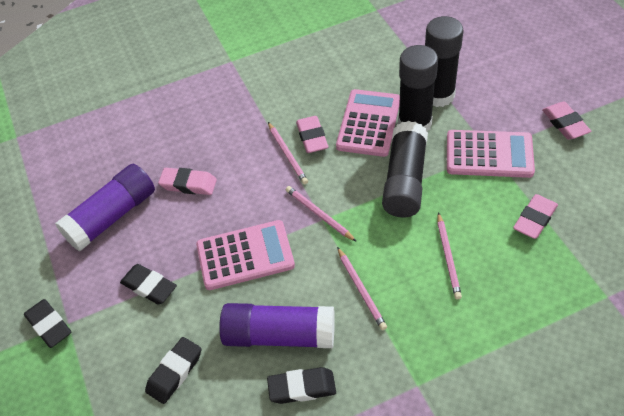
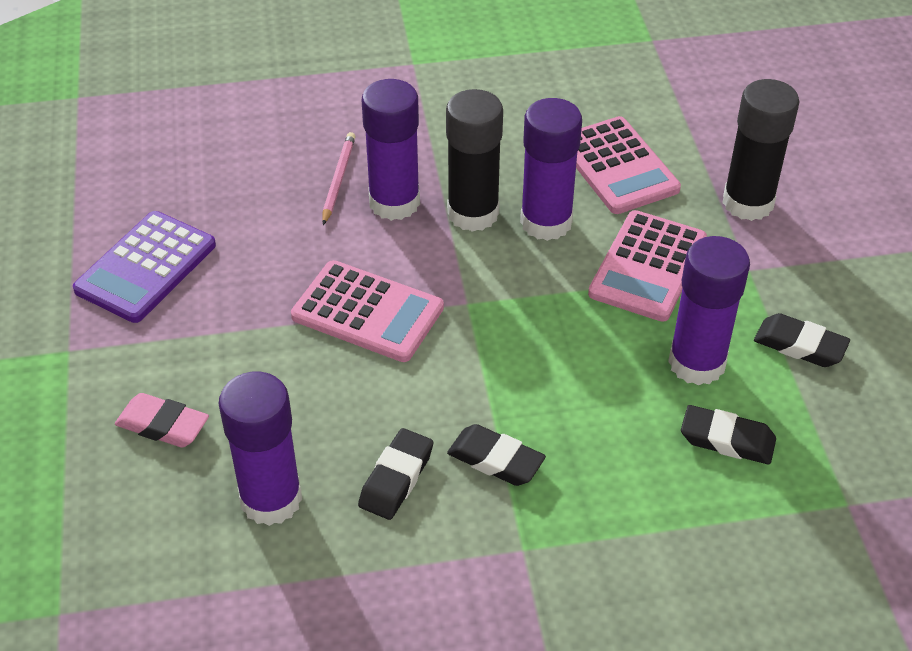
black glue stick: [382,121,428,218] [398,45,438,131] [425,16,463,107] = 3 -> [446,89,503,232] [722,79,800,221] = 2
pink eraser: [158,168,217,195] [296,116,328,153] [513,194,558,239] [542,102,591,139] = 4 -> [115,393,209,448] = 1
pink pencil: [268,122,308,184] [286,186,357,242] [337,247,387,330] [437,212,462,299] = 4 -> [322,132,356,225] = 1
purple calculator: none = 0 -> [73,211,216,323] = 1
purple glue stick: [55,164,155,251] [219,303,335,348] = 2 -> [219,372,302,526] [362,79,420,221] [520,98,582,241] [668,236,750,385] = 4

